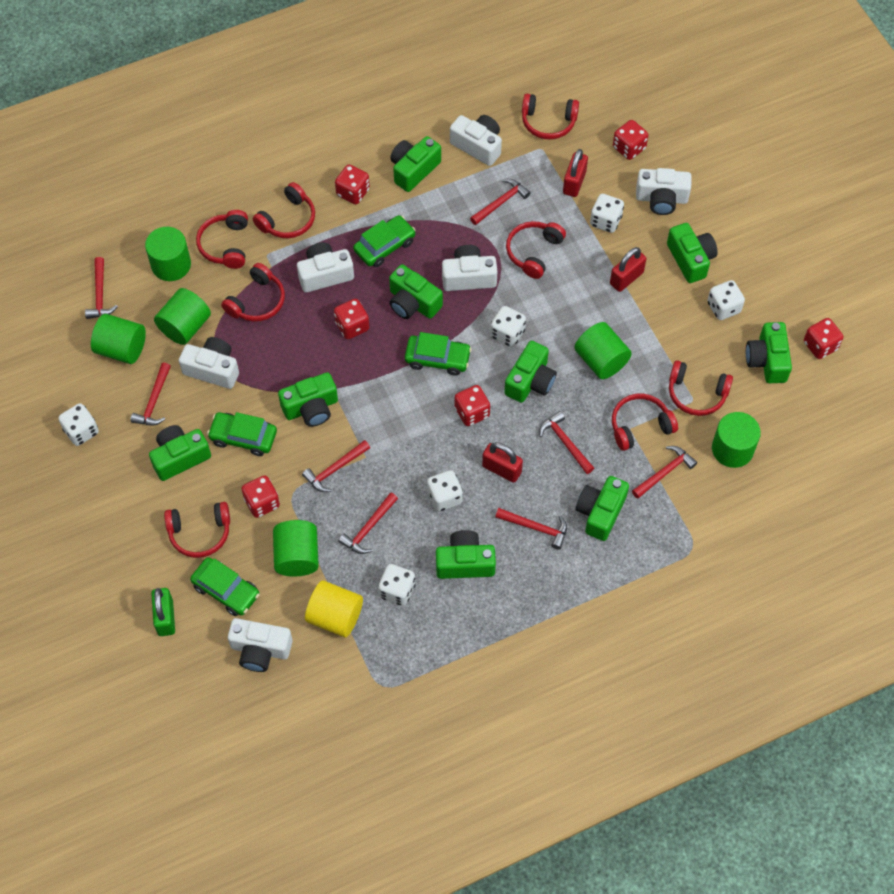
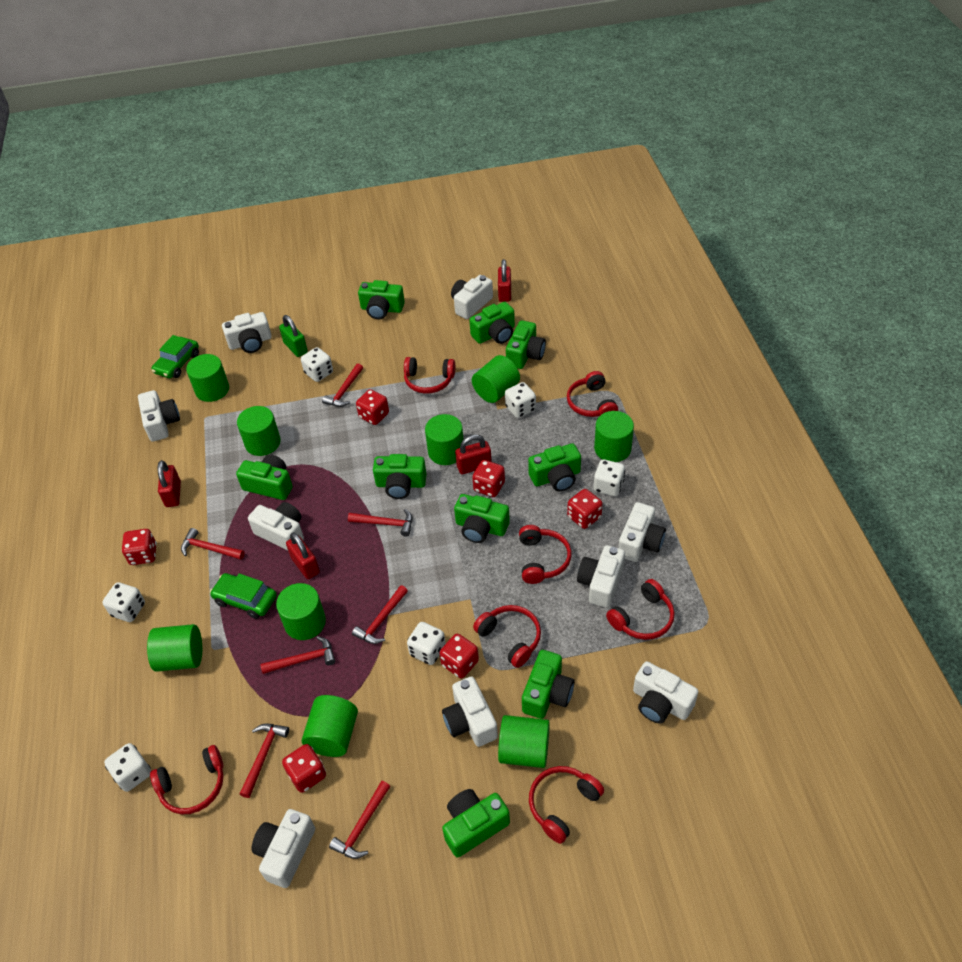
green car: [190,557,260,616] [207,412,277,456] [353,215,416,267] [405,332,472,376] = 4 -> [151,335,199,378] [210,573,277,619] = 2
green cylinder: [91,314,146,364] [145,227,191,281] [154,288,211,345] [273,520,319,576] [574,322,632,379] [712,412,761,468] = 6 -> [147,624,202,672] [186,354,229,402] [237,406,281,456] [276,583,326,640] [302,695,358,757] [425,414,463,465] [472,355,520,403] [498,715,550,768] [594,411,634,462] = 9
red hammer: [85,257,118,319] [130,362,171,426] [302,440,370,492] [338,492,398,554] [470,179,531,225] [495,508,567,549] [539,411,594,474] [632,446,697,499] = 8 -> [181,528,245,560] [240,724,289,798] [260,636,335,674] [322,364,363,407] [329,781,391,859] [348,509,413,537] [352,585,408,644] = 7
red headphones: [164,502,230,558] [196,210,248,269] [221,263,285,322] [253,182,315,238] [506,221,566,279] [522,94,579,139] [612,394,678,451] [669,360,733,416] = 8 -> [150,745,223,814] [404,357,455,394] [473,605,541,668] [519,525,572,584] [529,766,604,844] [567,371,618,417] [606,579,675,640] = 7
red padlock: [482,442,523,483] [563,149,588,197] [610,247,646,292] = 3 -> [158,460,181,507] [286,532,320,579] [455,434,492,474] [498,259,511,302] = 4
white camera: [179,337,239,389] [228,618,293,672] [297,242,354,293] [442,245,497,291] [450,115,502,166] [636,168,692,215] = 6 -> [138,390,180,442] [222,312,272,353] [248,502,304,551] [252,809,315,888] [442,676,498,747] [451,275,493,319] [577,545,625,608] [618,502,666,562] [633,661,698,724] = 9
yellow cylinder: [305,581,363,637] = 1 -> none = 0

